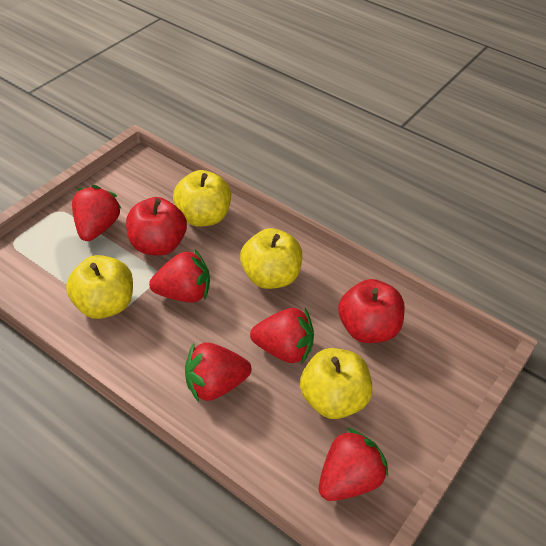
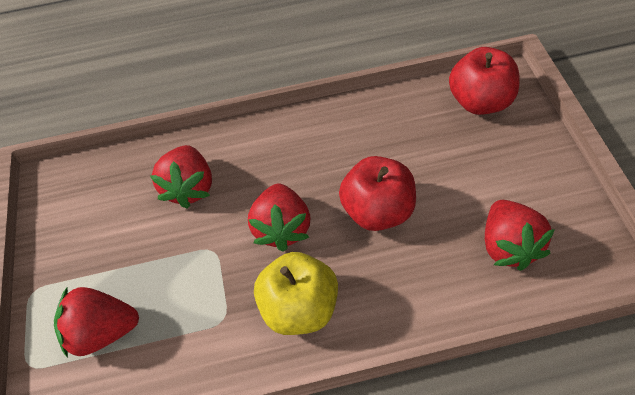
red strawberry: [72,185,122,241] [149,250,210,303] [185,342,251,402] [250,308,314,364] [319,428,388,501] = 5 -> [54,287,139,358] [150,145,212,209] [248,184,311,252] [485,200,555,271] = 4
yellow apple: [66,255,133,319] [173,170,231,227] [240,228,302,289] [300,348,372,419] = 4 -> [254,252,338,335] = 1

